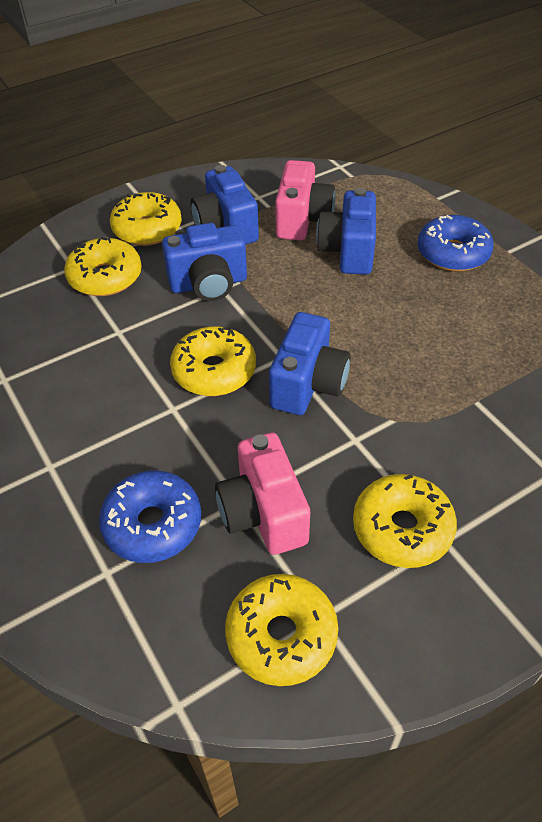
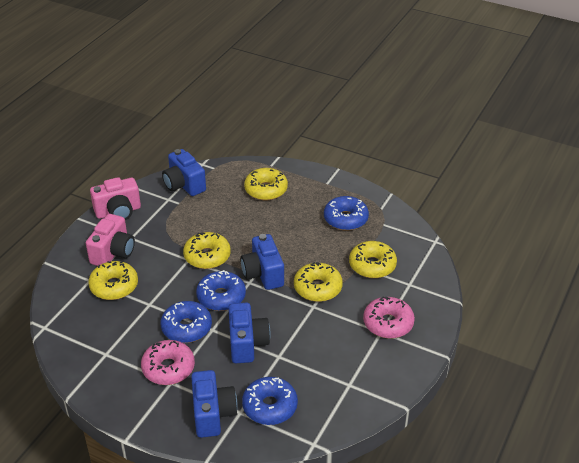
blue donut: [99,470,201,563] [417,215,494,271] = 2 -> [161,301,212,343] [196,270,246,311] [242,377,298,425] [324,196,369,231] = 4
pink donut: none = 0 -> [141,340,195,385] [363,296,415,339] = 2

